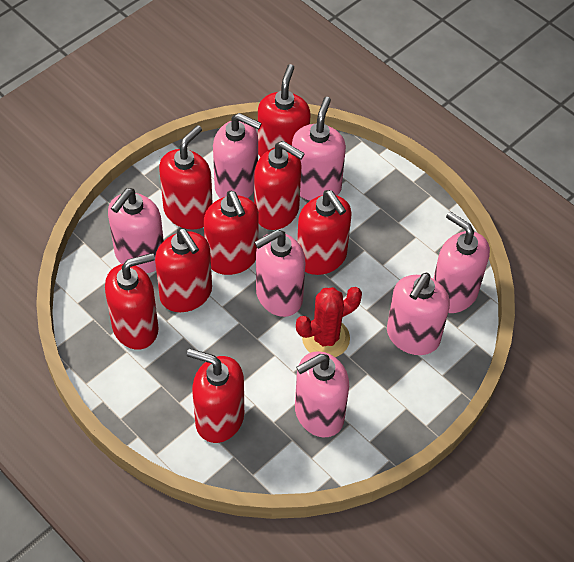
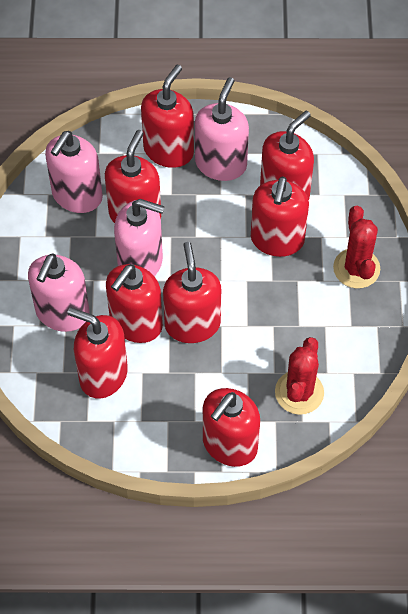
pink soap dispenser: [108,188,164,273] [213,113,262,198] [254,229,306,317] [292,97,346,201] [295,351,349,437] [387,273,450,355] [433,212,490,313] = 7 -> [28,254,90,332] [45,131,103,213] [114,199,165,276] [195,77,249,181] = 4
red cactus: [296,287,362,357] = 1 -> [275,337,324,415] [333,205,380,288] = 2

